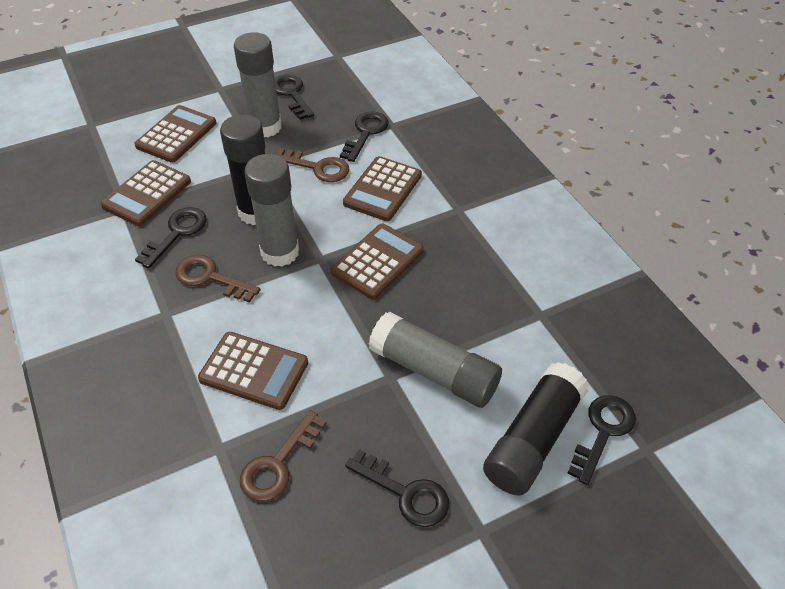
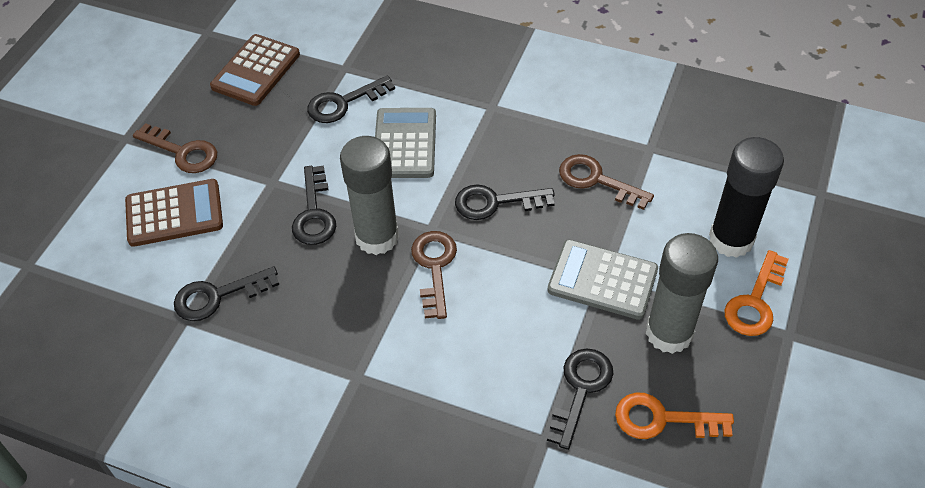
black glue stick: [220,114,265,225] [483,362,589,496] = 2 -> [709,137,784,258] = 1
brown calculator: [100,160,191,226] [134,105,216,163] [198,332,308,410] [331,224,424,299] [343,156,422,221] = 5 -> [125,179,223,247] [210,34,300,106] = 2
grey calculator: none = 0 -> [375,108,436,178] [547,240,658,320] = 2
grey glue stick: [234,32,282,138] [244,154,299,267] [369,311,502,408] = 3 -> [340,136,399,255] [646,233,718,354] = 2
orange key: none = 0 -> [615,393,734,439] [725,250,789,336] = 2

